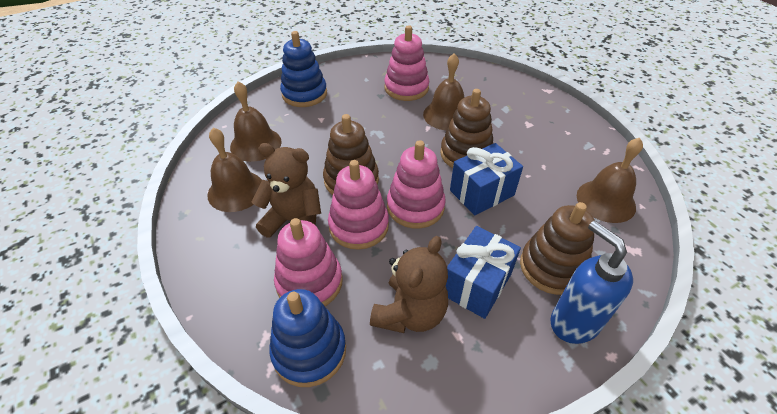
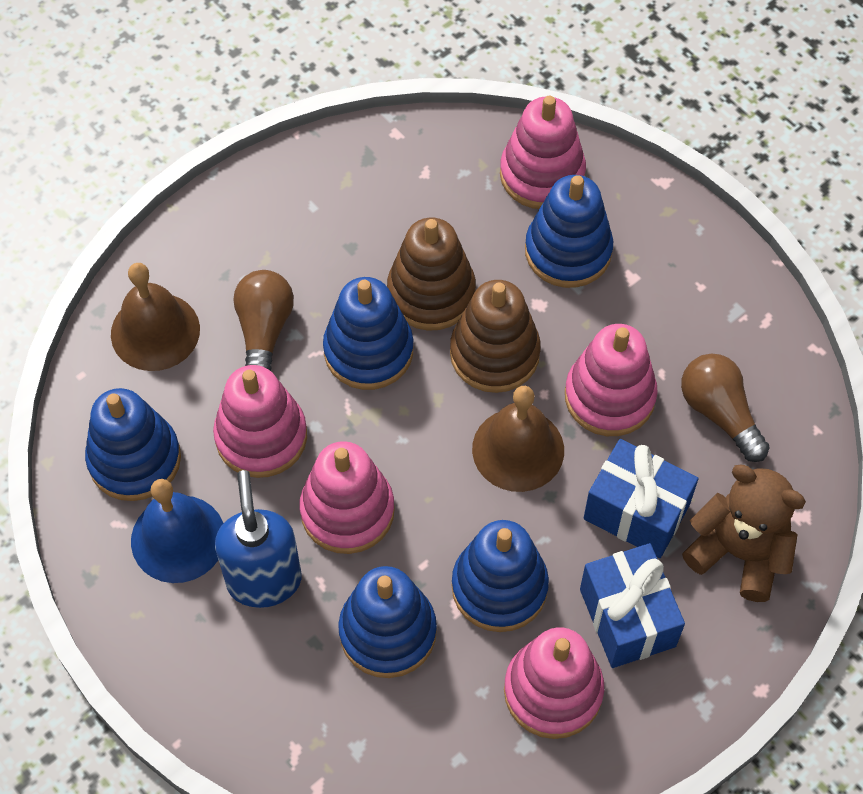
blue bell: none = 0 -> [131,479,223,583] = 1
blue stacking toy: [269,289,346,387] [280,31,327,107] = 2 -> [85,388,181,501] [323,277,413,390] [338,566,437,678] [452,520,549,632] [525,175,613,288] = 5
brown bell: [208,128,262,212] [230,81,282,162] [423,53,464,130] [577,138,643,223] = 4 -> [111,263,200,371] [472,386,564,492] = 2
brown light bulb: none = 0 -> [233,270,294,371] [681,354,770,462] = 2
brown stacking toy: [323,114,379,195] [440,89,493,168] [520,202,595,295] = 3 -> [387,218,476,331] [450,280,541,393] = 2
brown teddy bear: [252,143,321,238] [370,236,448,333] = 2 -> [682,465,806,602] = 1
pink stacking toy: [274,218,343,306] [328,160,389,250] [384,25,429,101] [387,140,446,229] = 4 -> [213,365,307,478] [299,441,395,554] [500,96,586,209] [504,627,604,739] [565,324,658,436] = 5

